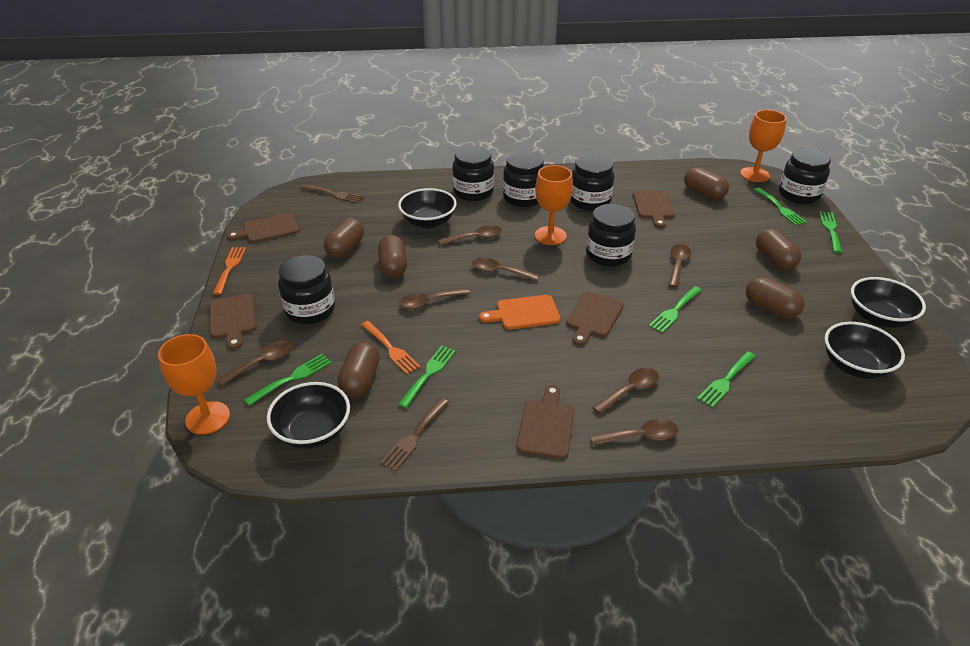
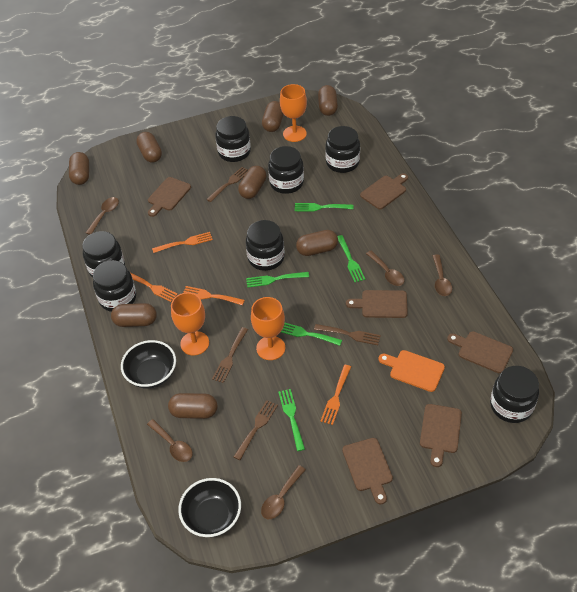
black bowl: [267,382,350,449] [398,188,457,229] [824,322,905,379] [851,277,926,328] = 4 -> [121,340,176,389] [178,478,241,537] = 2
black jar: [278,255,335,324] [452,146,494,201] [503,151,544,207] [570,154,614,211] [586,204,636,267] [779,148,831,204] = 6 -> [82,231,125,278] [93,260,136,312] [215,116,251,162] [246,220,285,271] [268,146,304,194] [325,126,360,173] [490,366,539,423] = 7
brown capsule: [324,218,364,258] [338,342,380,397] [378,235,407,278] [684,167,729,200] [746,277,805,319] [756,228,801,270] = 6 -> [69,152,89,185] [111,303,157,327] [136,132,162,163] [168,393,217,419] [238,166,266,199] [262,101,283,132] [296,230,338,256] [318,85,338,116] = 8
brown cutting board: [210,294,256,350] [227,213,299,243] [517,385,574,459] [566,292,624,346] [633,190,675,228] = 5 -> [148,177,191,217] [342,438,393,504] [346,290,408,318] [360,173,408,209] [420,404,462,467] [447,331,513,373] = 6
brown fork: [300,185,364,203] [380,398,449,471] = 2 -> [206,167,248,202] [212,327,248,383] [234,400,278,460] [314,324,381,345] = 4
brown spoon: [217,340,292,386] [399,288,470,309] [438,225,502,245] [472,258,539,281] [590,419,678,445] [592,368,659,414] [669,244,691,288] = 7 -> [86,197,119,235] [147,419,193,462] [261,465,306,519] [366,250,405,286] [433,254,452,296] = 5
green fork: [244,354,332,406] [398,346,456,408] [649,286,702,333] [697,351,756,408] [754,187,807,226] [819,211,842,253] = 6 -> [246,272,309,288] [278,389,305,451] [281,323,342,346] [295,203,353,212] [337,235,366,282] = 5
orange fork: [213,247,246,295] [361,321,420,374] = 2 -> [130,273,178,302] [152,232,213,253] [183,286,245,305] [320,365,351,425] = 4

